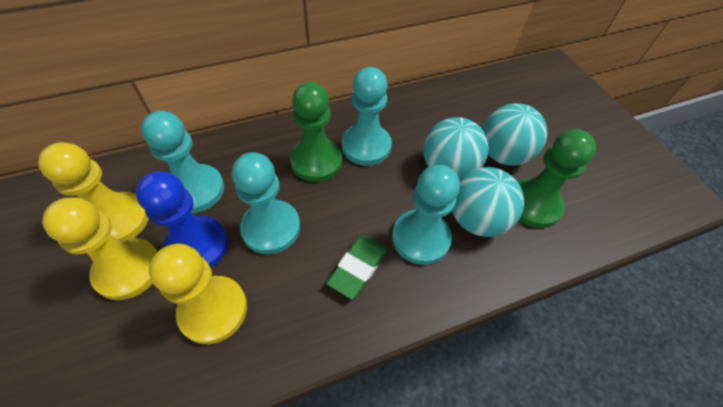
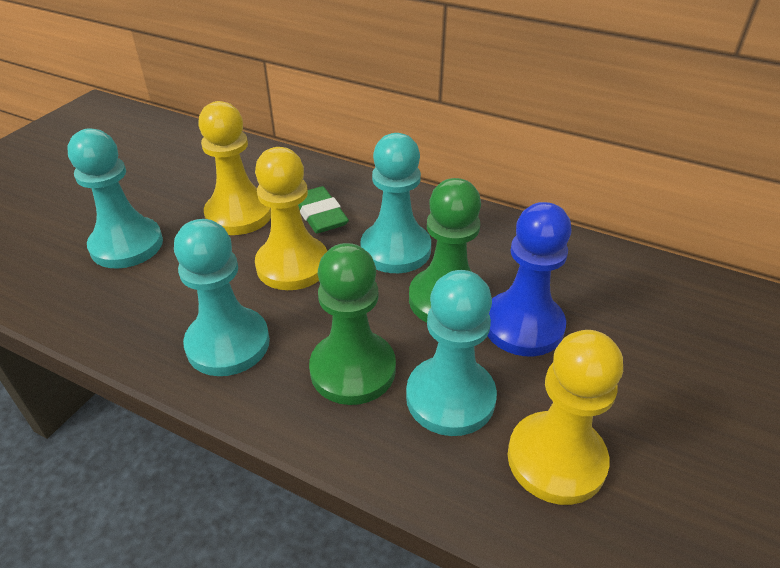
turquoise ball: [423,117,489,180] [452,167,524,237] [483,104,548,166] = 3 -> none = 0

